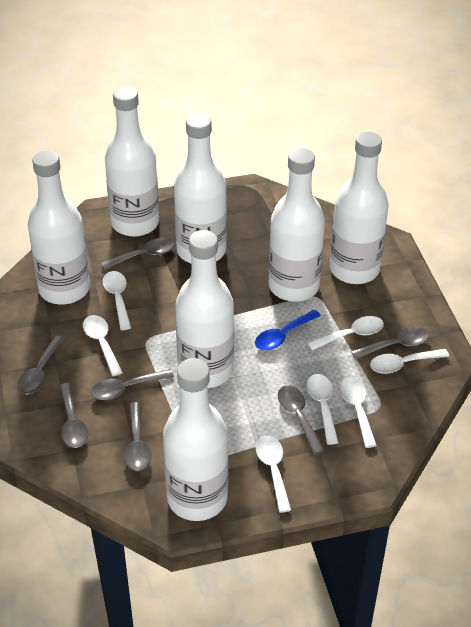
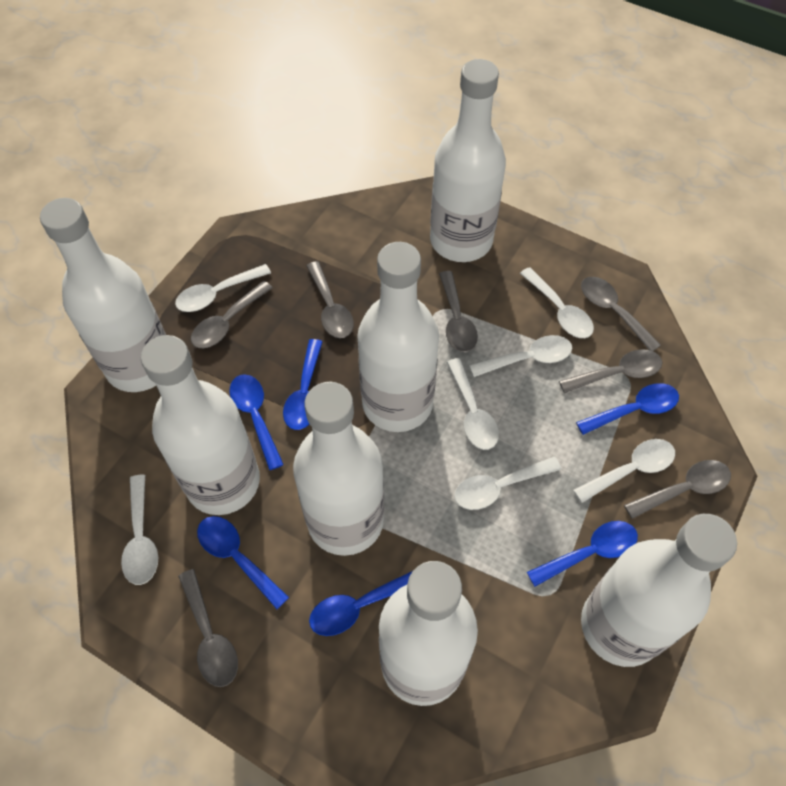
blue spoon: [255,310,321,350] = 1 -> [197,516,289,609] [230,374,284,470] [283,339,323,430] [309,571,412,636] [527,521,638,587] [576,383,679,435] = 6

